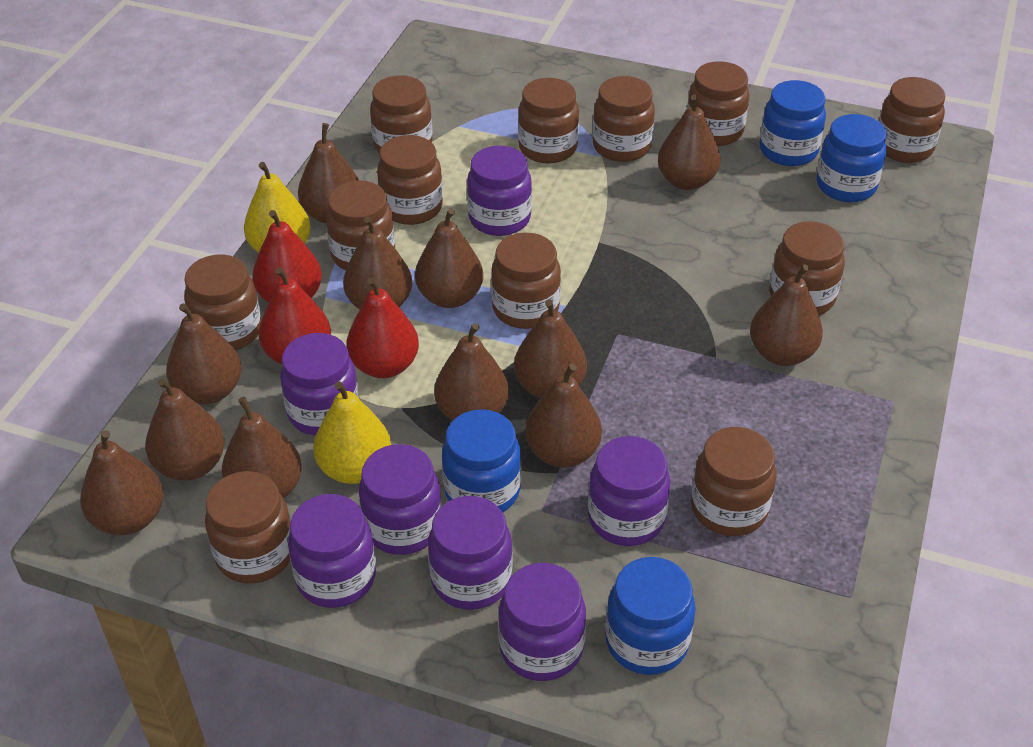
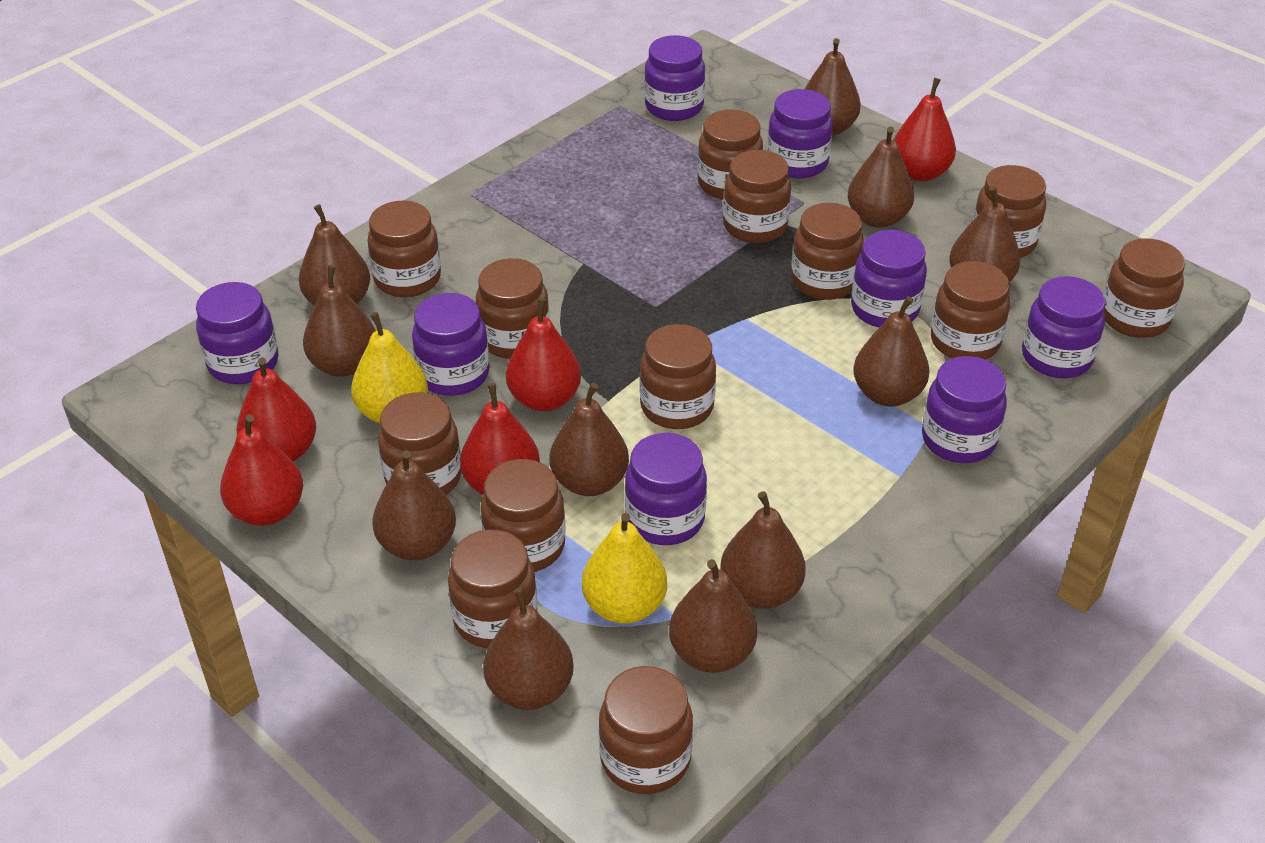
blue jar: [442,409,521,513] [605,557,695,675] [760,80,826,166] [817,114,887,202] = 4 -> none = 0
brown jar: [184,254,261,350] [205,471,291,584] [326,180,395,270] [370,75,432,154] [377,135,443,225] [491,233,561,329] [518,78,579,164] [593,76,655,162] [687,61,750,146] [691,427,776,536] [769,222,845,315] [879,77,945,163] = 12 -> [367,201,441,297] [378,392,461,494] [448,530,537,648] [476,258,550,359] [481,459,566,572] [598,666,693,794] [640,324,716,429] [697,109,763,200] [723,150,791,243] [791,203,864,300] [931,261,1010,360] [973,165,1046,258] [1103,238,1185,338] = 13
brown pear: [80,430,163,535] [145,378,225,481] [166,303,241,405] [222,397,302,498] [298,123,359,223] [343,216,412,309] [415,208,483,308] [434,323,509,421] [514,299,587,398] [525,364,602,468] [658,95,721,190] [750,264,823,366] = 12 -> [299,204,370,306] [303,265,376,377] [372,450,456,560] [483,588,574,710] [550,383,629,496] [669,559,757,673] [720,491,806,609] [805,38,861,136] [848,127,914,228] [853,296,930,407] [949,186,1020,282] = 11
purple jar: [280,333,359,436] [288,494,376,608] [359,444,442,555] [428,496,512,610] [467,146,532,236] [498,563,586,681] [588,436,670,546] = 7 -> [196,282,279,384] [412,293,489,396] [625,433,707,545] [644,35,705,121] [767,89,833,178] [851,230,927,328] [922,356,1007,463] [1022,276,1106,378] = 8
red pear: [252,210,322,303] [259,267,331,365] [347,277,419,378] = 3 -> [220,414,303,526] [236,357,316,462] [460,383,540,495] [506,298,581,411] [894,78,956,181] = 5

